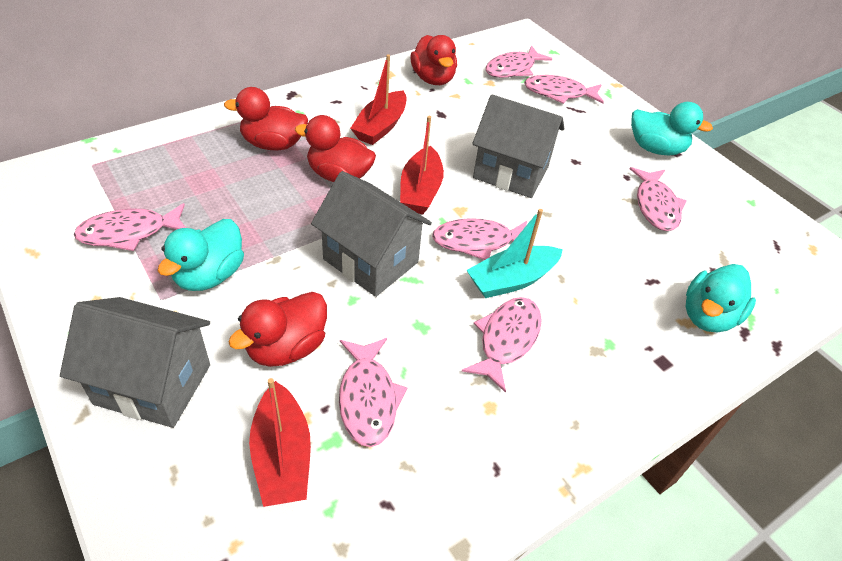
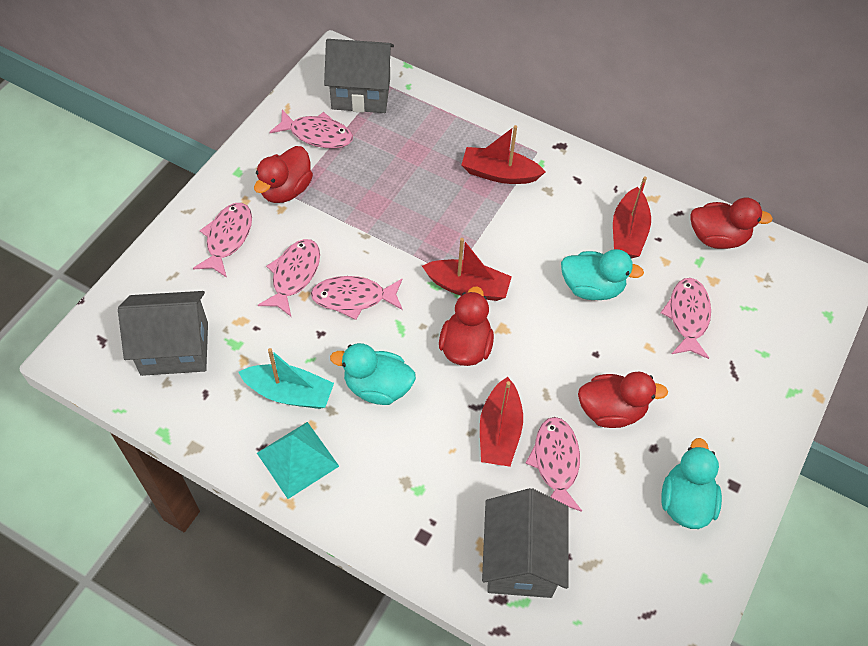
pink fish: [74,203,186,251] [339,338,408,447] [432,218,534,260] [462,297,542,393] [486,45,552,78] [524,75,604,104] [630,167,686,231] = 7 -> [193,203,252,278] [258,239,320,316] [269,110,353,148] [311,276,403,320] [525,417,582,512] [661,278,711,359] = 6
red boat: [249,378,311,507] [350,54,406,145] [400,116,444,214] = 3 -> [422,238,512,301] [462,125,545,184] [480,377,523,467] [613,176,651,258] = 4
turquoise pyramid: none = 0 -> [257,422,339,499] = 1

